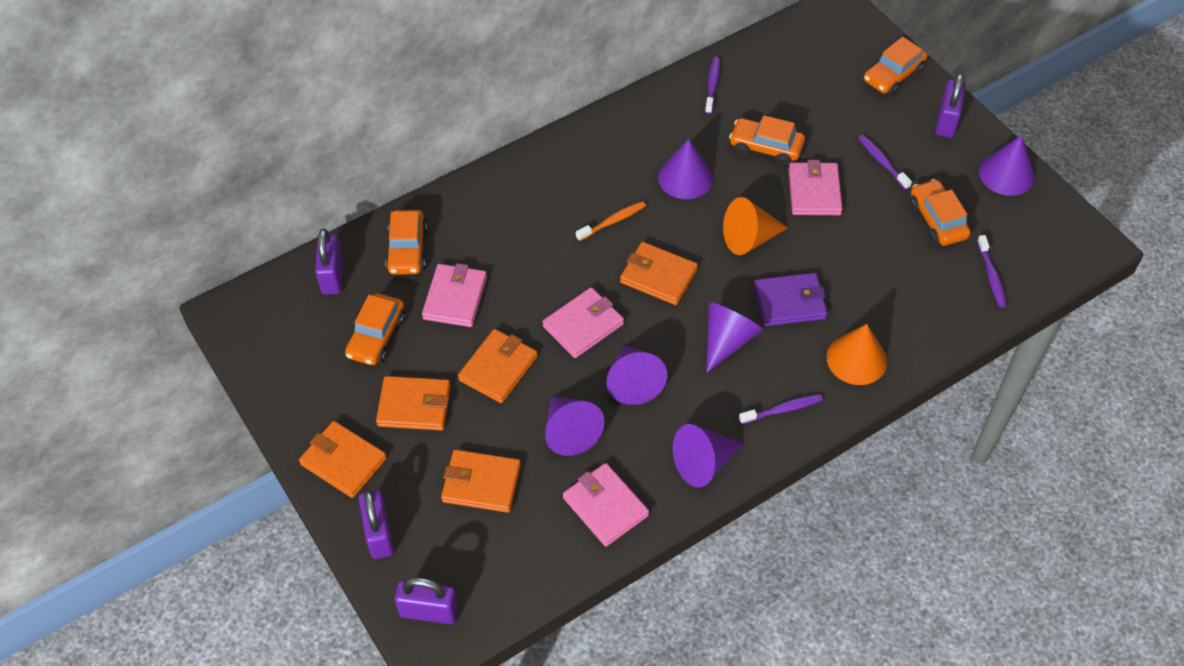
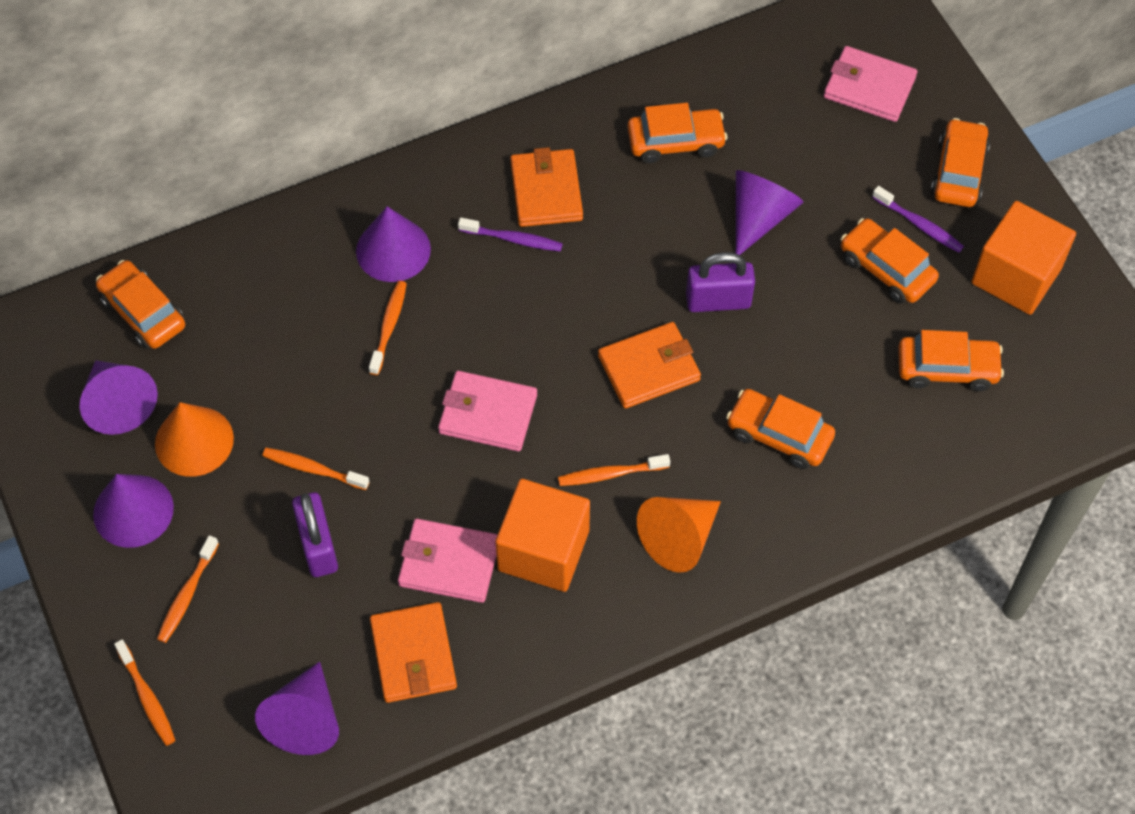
orange car: [345,293,405,365] [385,210,428,275] [729,115,805,165] [864,37,927,95] [910,179,971,246] = 5 -> [96,260,185,349] [627,103,727,163] [726,389,835,469] [841,218,939,304] [898,330,1004,391] [931,118,990,207] = 6
orange cube: none = 0 -> [495,479,590,592] [971,201,1076,315] = 2
orange toothbrush: [576,201,646,241] = 1 -> [114,640,176,746] [157,535,219,643] [262,448,370,490] [369,281,407,375] [558,454,670,486] = 5
orange wallet: [299,421,387,498] [376,376,451,431] [441,449,521,513] [458,329,537,403] [620,242,698,305] = 5 -> [370,602,457,703] [510,147,583,227] [598,322,701,409] = 3
pink wallet: [422,263,487,327] [542,287,624,358] [563,463,649,547] [789,160,842,215] = 4 -> [398,519,498,603] [438,371,537,451] [824,46,917,122] = 3
purple cone: [545,396,604,456] [606,345,667,405] [658,139,713,199] [673,424,744,488] [706,302,763,373] [979,135,1035,196] = 6 -> [80,360,158,435] [93,474,174,548] [255,661,339,755] [356,206,431,282] [736,170,804,255] = 5
purple padlock: [315,229,343,295] [359,490,394,559] [395,577,458,624] [935,73,966,138] = 4 -> [292,492,338,577] [686,252,755,312] = 2
purple toothbrush: [705,57,720,114] [739,394,823,424] [858,135,912,190] [977,235,1007,307] = 4 -> [458,217,563,251] [872,186,964,253] = 2
purple wallet: [754,273,828,326] = 1 -> none = 0

